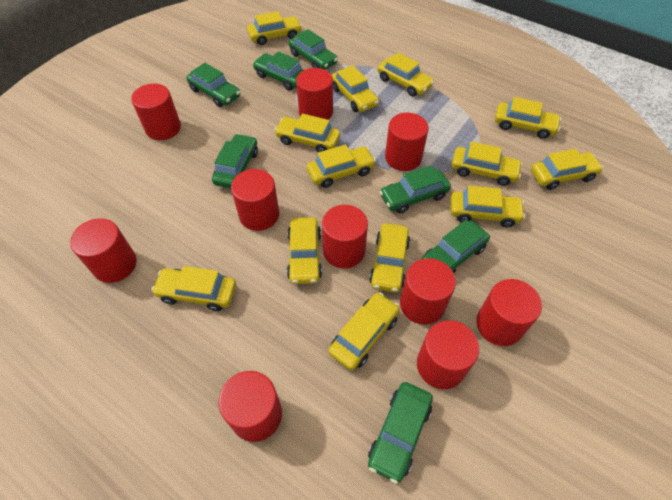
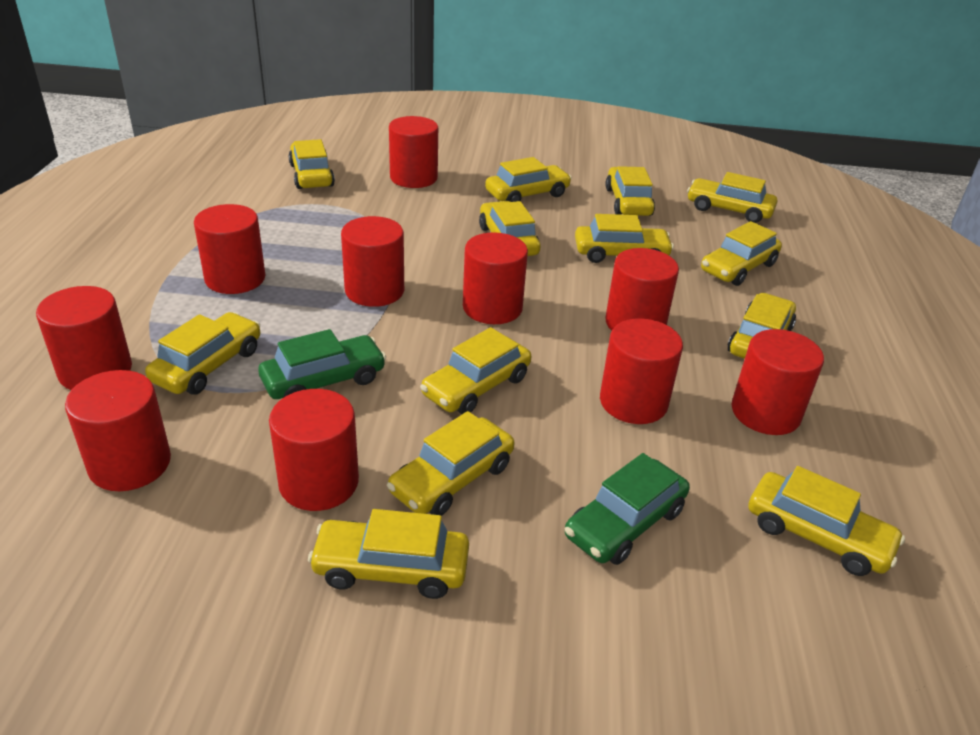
green car: [186,63,240,107] [212,134,258,189] [253,51,304,91] [289,29,338,70] [368,382,433,484] [380,165,451,214] [421,220,490,274] = 7 -> [258,329,386,399] [565,453,690,565] = 2

